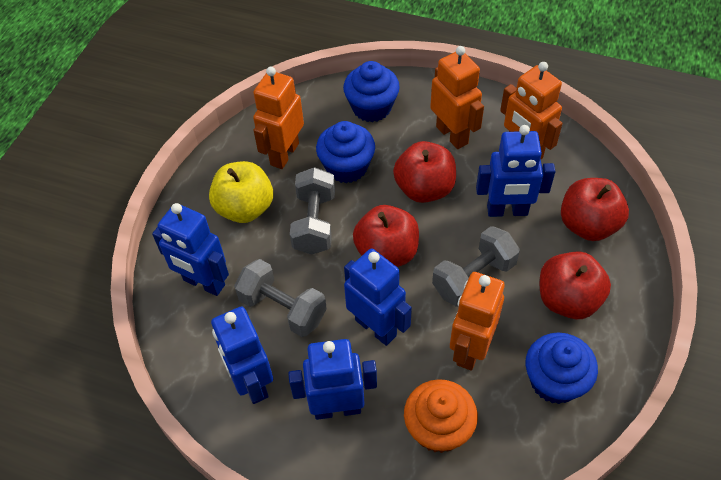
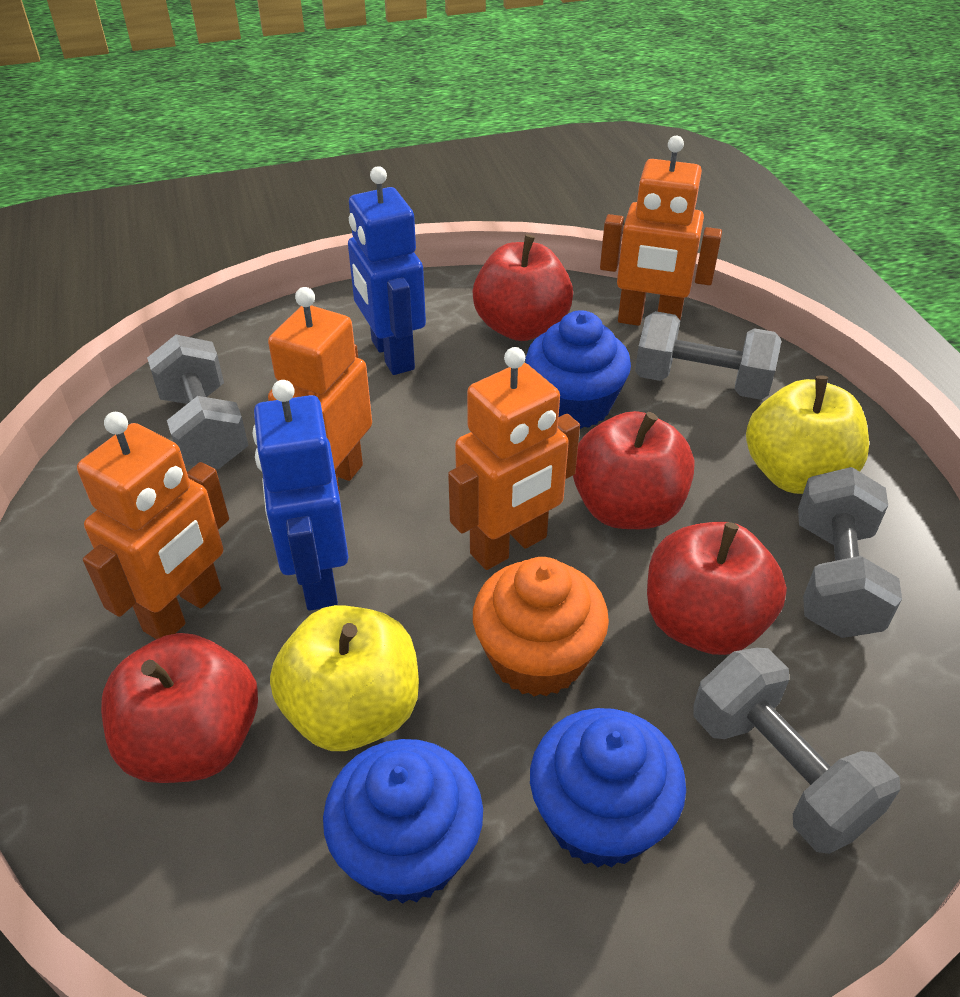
blue robot: [152,203,229,296] [211,306,273,404] [288,339,377,420] [344,249,412,346] [476,125,556,217] = 5 -> [253,380,349,610] [348,166,426,375] = 2
grey dumbbell: [234,259,327,337] [290,167,335,255] [432,226,520,307] = 3 -> [147,334,249,469] [635,311,781,400] [693,648,901,854] [798,467,902,638] = 4
yellow apple: [209,161,273,223] = 1 -> [270,605,419,751] [746,375,869,494] = 2

